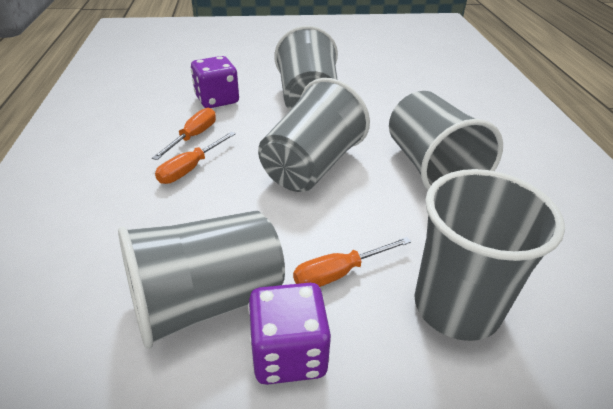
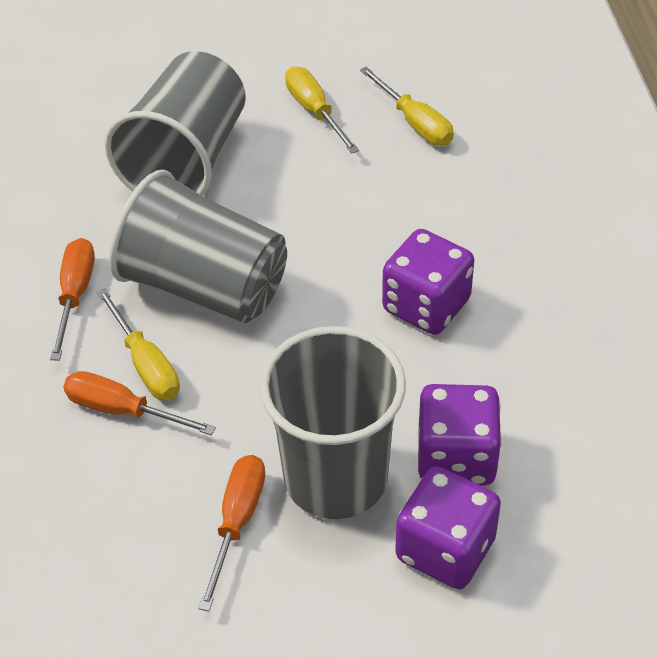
grey cup: [118,211,285,349] [258,78,370,192] [274,26,338,111] [389,91,503,190] [414,169,565,341] = 5 -> [104,51,246,196] [109,170,287,323] [260,326,406,519] = 3
purple dice: [191,56,239,108] [248,283,331,385] = 2 -> [382,229,474,335] [395,466,501,589] [418,384,502,486] = 3
yellow screwdriver: none = 0 -> [97,288,180,400] [285,66,359,154] [360,67,454,146] = 3

